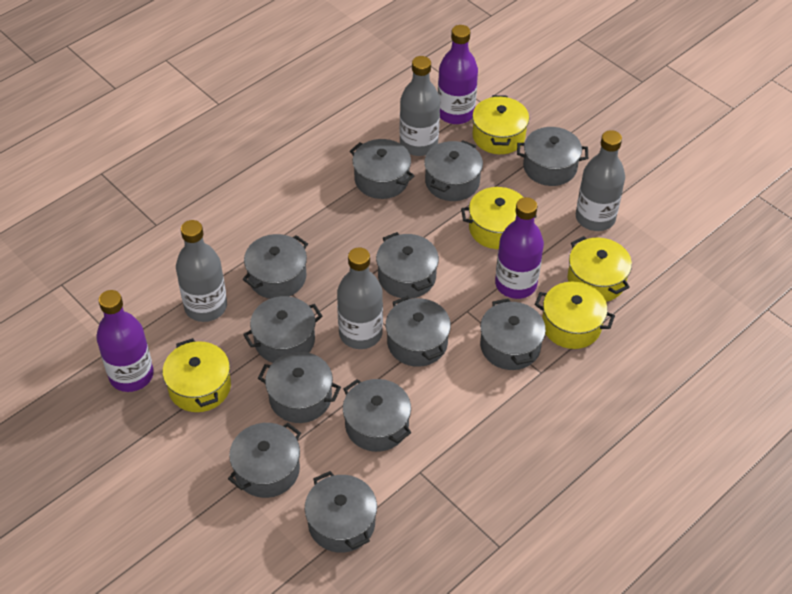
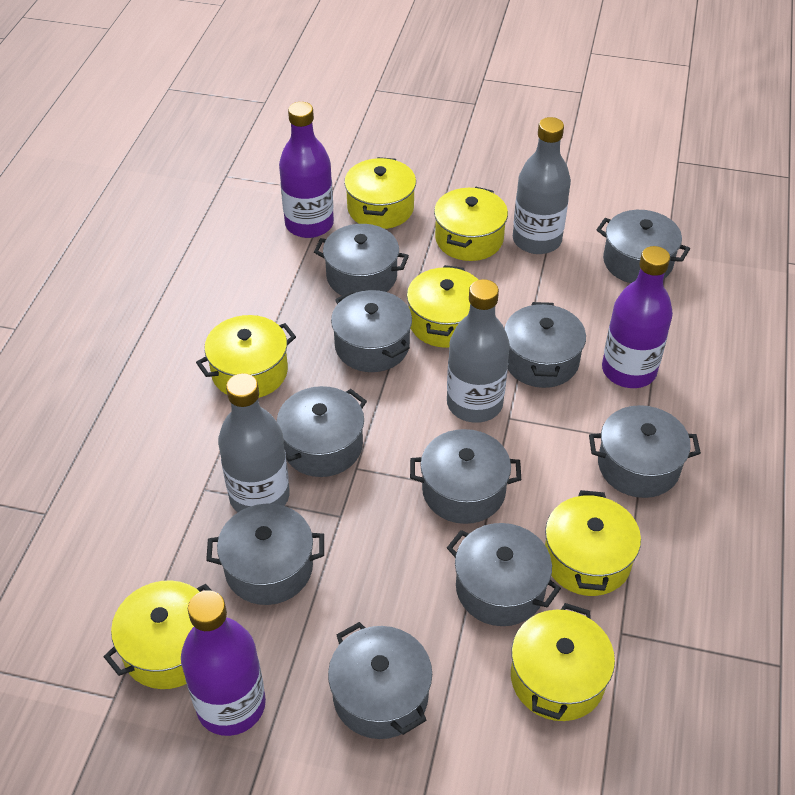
grey bottle: [176,220,227,322] [337,247,383,349] [399,56,440,156] [576,130,625,231] = 4 -> [218,373,290,513] [447,279,510,423] [513,117,571,254] = 3
grey pot: [228,423,301,498] [242,234,308,299] [243,296,323,363] [258,352,341,423] [305,471,377,553] [343,379,411,452] [350,139,414,199] [376,232,439,299] [386,296,451,367] [424,140,483,201] [480,298,546,370] [517,127,588,186] = 12 -> [206,504,324,605] [277,386,367,477] [314,224,409,296] [328,622,432,739] [331,290,412,372] [410,429,521,524] [447,523,561,626] [504,302,586,388] [589,405,701,498] [596,210,690,283] = 10
yellow pot: [162,338,231,412] [461,187,537,249] [472,95,529,154] [535,282,615,349] [567,236,632,302] = 5 -> [104,580,212,689] [196,315,296,398] [344,157,416,229] [407,265,478,348] [434,187,508,261] [511,603,615,721] [545,490,641,596] = 7

